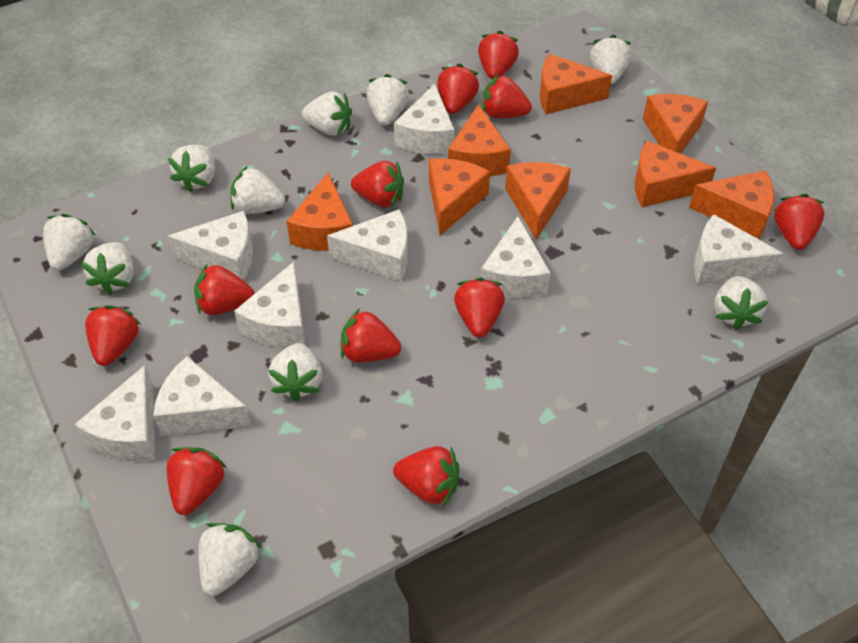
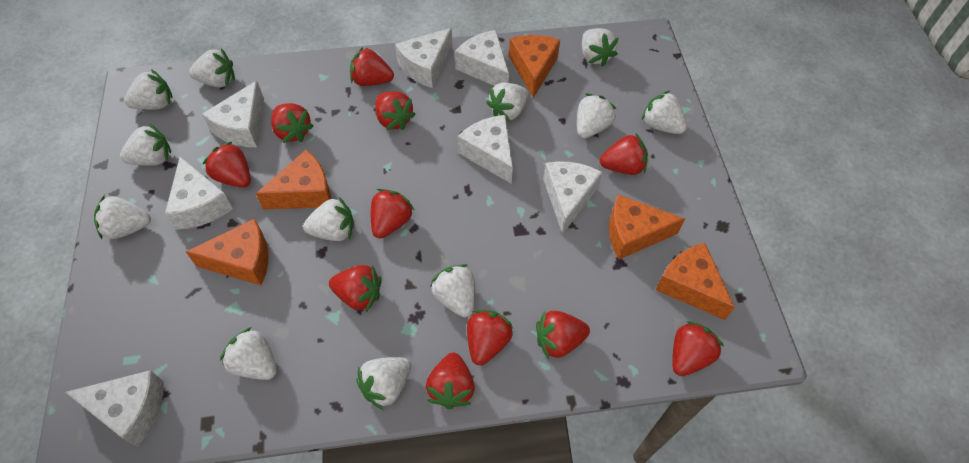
orange cheese: [287,172,353,251] [429,158,490,235] [448,104,511,176] [505,162,571,240] [540,54,612,114] [635,141,716,207] [643,94,708,154] [689,170,774,239] = 8 -> [186,219,269,285] [256,150,331,210] [509,35,560,98] [609,194,685,259] [655,243,735,320] = 5
white cheese: [75,365,155,462] [153,356,252,436] [167,211,253,281] [234,262,305,348] [327,209,408,281] [394,84,455,154] [481,216,550,299] [694,214,784,284] = 8 -> [65,370,164,447] [165,157,233,230] [202,81,264,147] [395,28,452,88] [455,30,509,86] [458,115,513,184] [543,161,602,234] = 7
white strawberry: [43,214,96,270] [81,242,134,295] [168,145,215,192] [198,523,262,596] [230,166,285,214] [268,343,322,402] [302,92,352,136] [366,74,409,125] [590,35,631,84] [714,276,769,330] = 10 -> [94,195,151,239] [120,123,171,166] [124,69,173,110] [189,48,235,87] [220,327,277,380] [303,196,354,241] [356,357,411,410] [430,264,475,318] [486,82,529,122] [577,94,617,139] [582,28,619,67] [641,91,687,134] = 12

